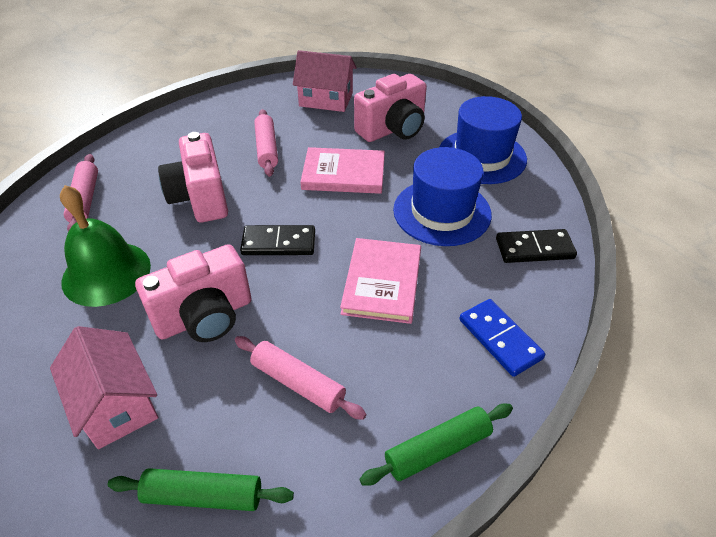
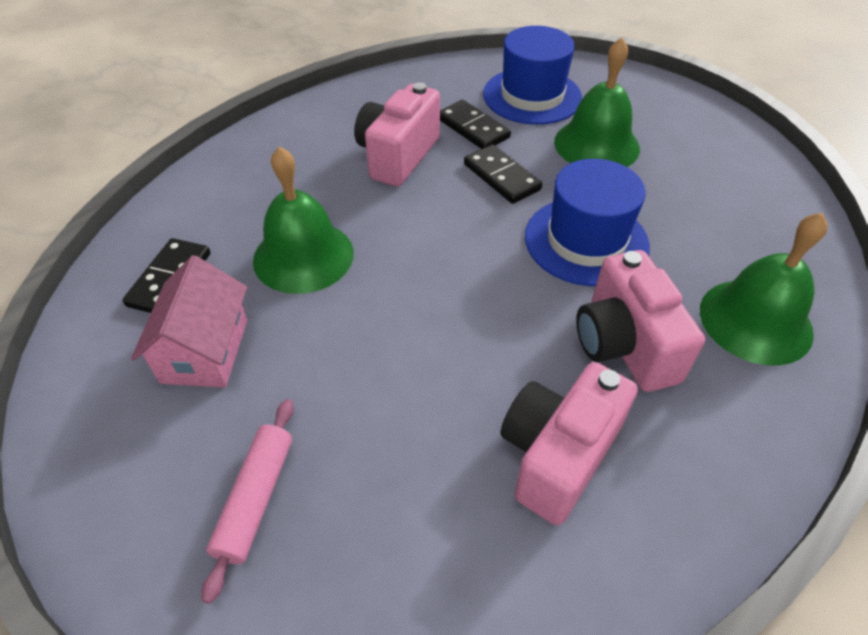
black domino: [240,225,315,255] [496,229,577,263] = 2 -> [122,238,210,313] [440,100,511,149] [464,144,542,204] = 3
blue domino: [459,299,545,377] = 1 -> none = 0
green bell: [60,185,151,307] = 1 -> [253,146,354,294] [554,37,640,167] [700,213,828,366] = 3
green rolling pin: [108,468,294,511] [359,403,513,486] = 2 -> none = 0
pink book: [300,147,385,194] [340,238,421,324] = 2 -> none = 0
pink house: [50,326,158,449] [293,50,357,112] = 2 -> [131,255,247,388] = 1
pink rolling pin: [64,154,98,232] [235,336,366,420] [254,109,278,177] = 3 -> [202,399,294,604] = 1

